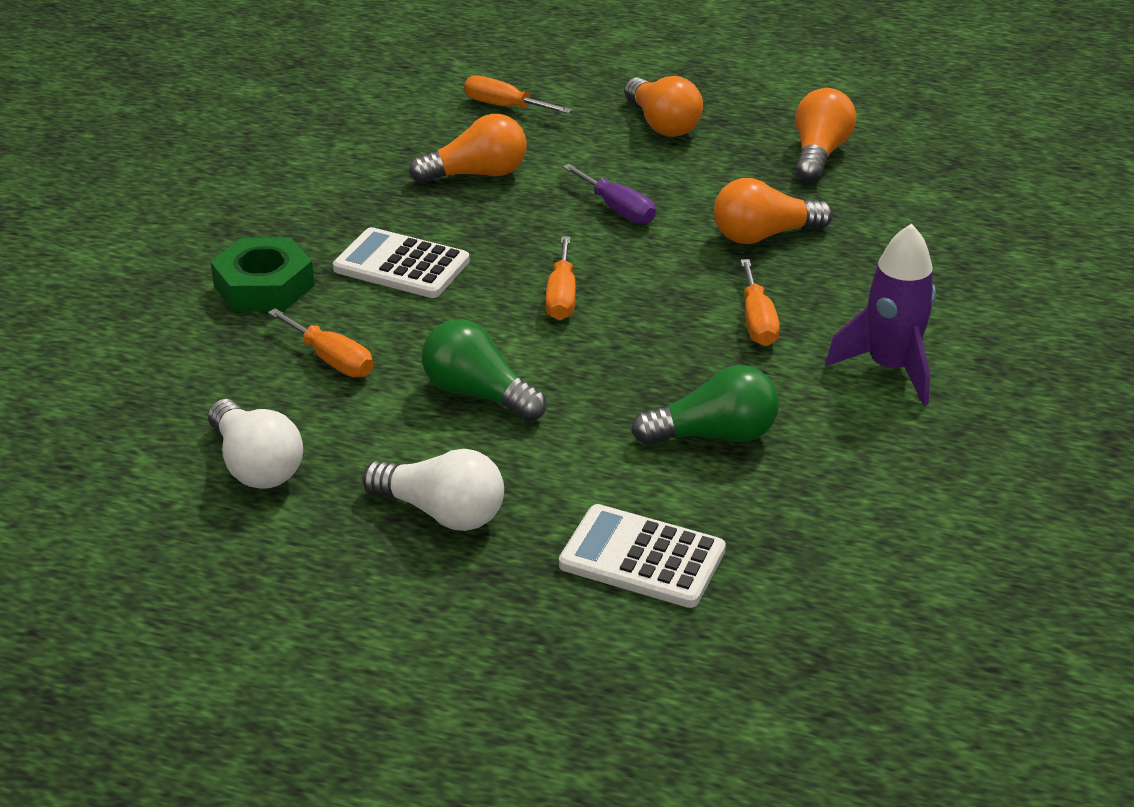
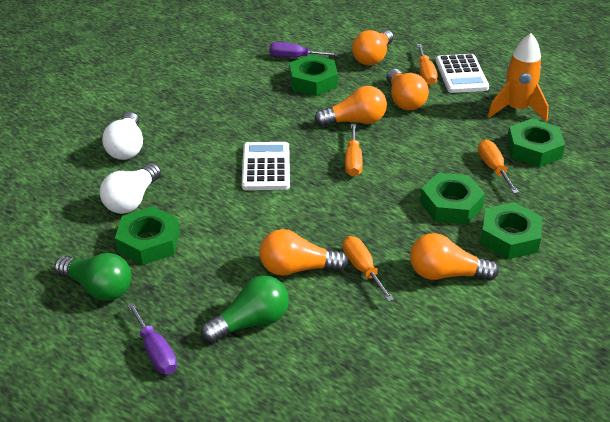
green nut: [210,238,315,311] = 1 -> [115,207,180,265] [289,55,338,96] [420,173,485,224] [480,202,542,259] [507,119,565,167] = 5
orange light bulb: [409,114,527,183] [624,76,703,137] [714,178,833,244] [795,88,856,182] = 4 -> [260,229,349,276] [314,86,387,127] [352,30,393,66] [386,69,429,110] [410,233,499,281] = 5
orange rocket: none = 0 -> [488,33,549,122] = 1
purple rocket: [826,223,936,406] = 1 -> none = 0
purple screwdriver: [563,164,656,224] = 1 -> [127,302,177,374] [269,42,338,58] = 2

